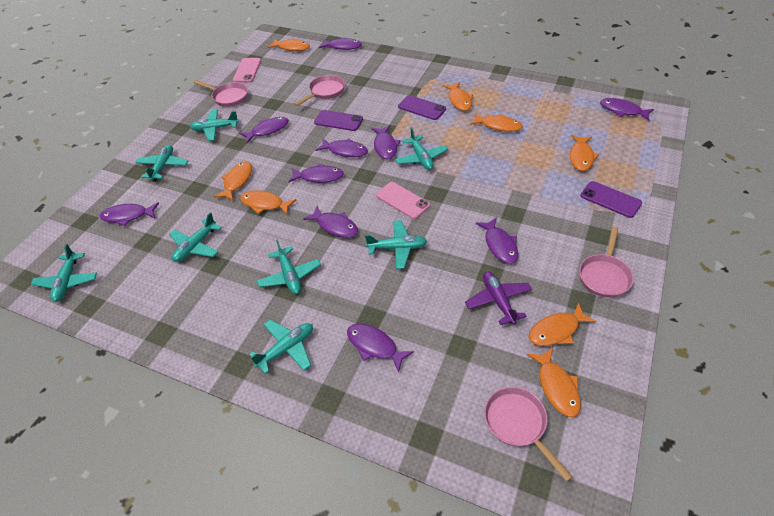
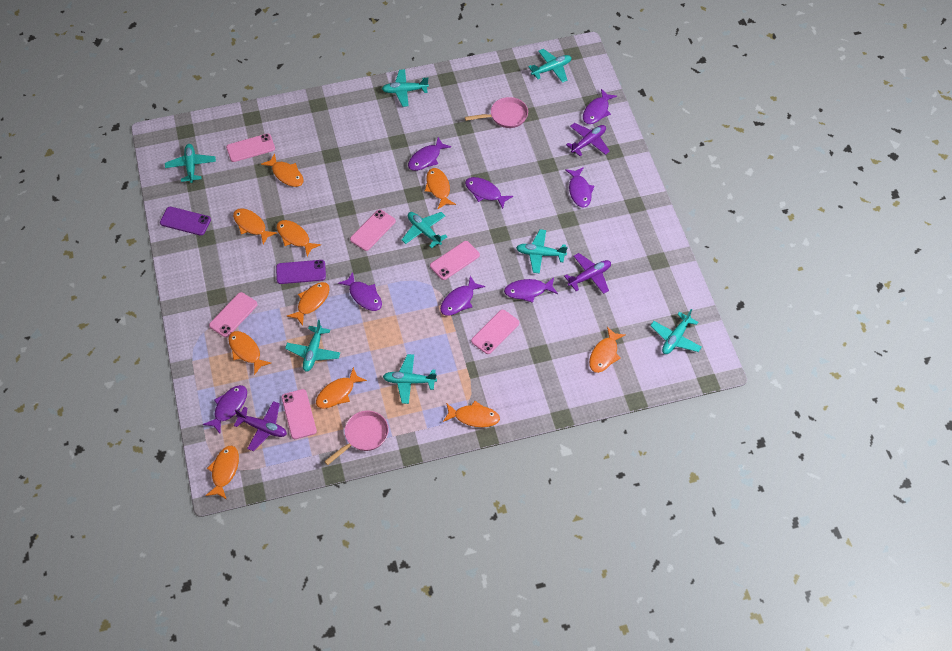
orange fish: [214,162,252,200] [240,190,296,215] [268,39,310,51] [443,82,473,111] [470,113,523,132] [527,347,581,417] [529,303,596,346] [570,135,599,171] = 8 -> [205,446,239,499] [228,331,271,375] [233,208,277,244] [261,153,304,187] [277,220,321,256] [287,282,330,326] [316,367,367,408] [425,168,456,209] [443,401,500,427] [589,327,626,373] = 10
pink pan: [193,80,248,107] [294,75,345,106] [484,387,573,482] [579,227,634,298] = 4 -> [324,411,389,465] [465,97,528,128] = 2
pink phone: [233,58,261,82] [376,182,430,219] = 2 -> [209,292,258,337] [226,133,275,162] [282,389,317,439] [350,210,396,251] [430,241,480,280] [471,310,519,354] = 6
purple fish: [100,202,159,226] [240,117,289,143] [288,163,344,183] [303,206,358,238] [315,138,368,157] [319,37,362,50] [347,324,414,372] [371,125,401,159] [476,217,518,264] [600,98,654,121] = 10 -> [203,385,247,434] [338,272,382,311] [408,137,451,171] [440,276,485,316] [465,177,513,209] [504,278,558,303] [565,167,594,207] [583,89,617,124] = 8
purple phone: [314,110,363,131] [398,95,446,120] [580,181,642,218] = 3 -> [160,207,211,236] [276,260,326,284] = 2
purple plane: [465,271,532,325] = 1 -> [234,401,287,451] [564,253,611,294] [566,123,610,156] = 3

